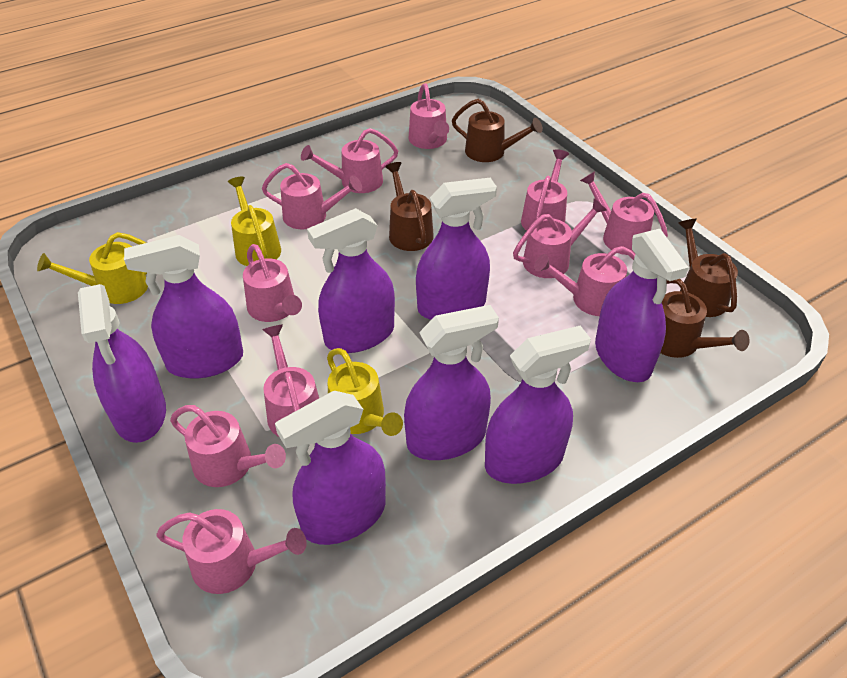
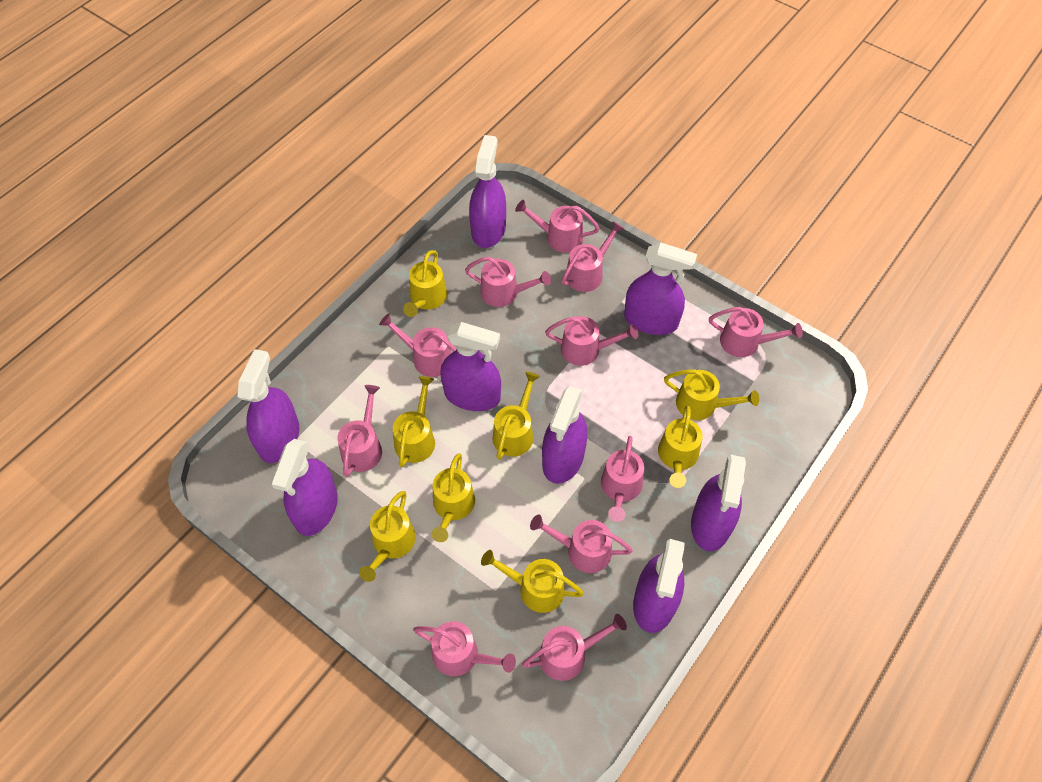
brown watering can: [385,162,434,251] [452,99,543,162] [660,279,749,358] [678,219,738,317] = 4 -> none = 0
yellow watering can: [37,232,148,304] [228,177,281,266] [327,348,403,436] = 3 -> [359,491,416,582] [393,376,435,467] [403,250,447,317] [431,453,475,542] [481,550,584,613] [493,372,540,460] [658,405,703,488] [664,370,759,420] = 8

